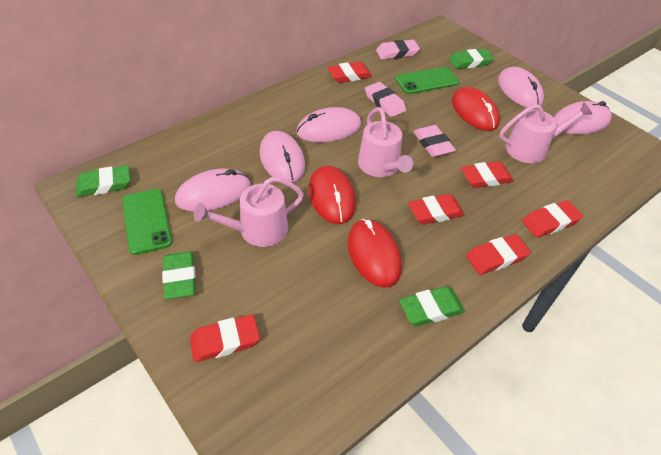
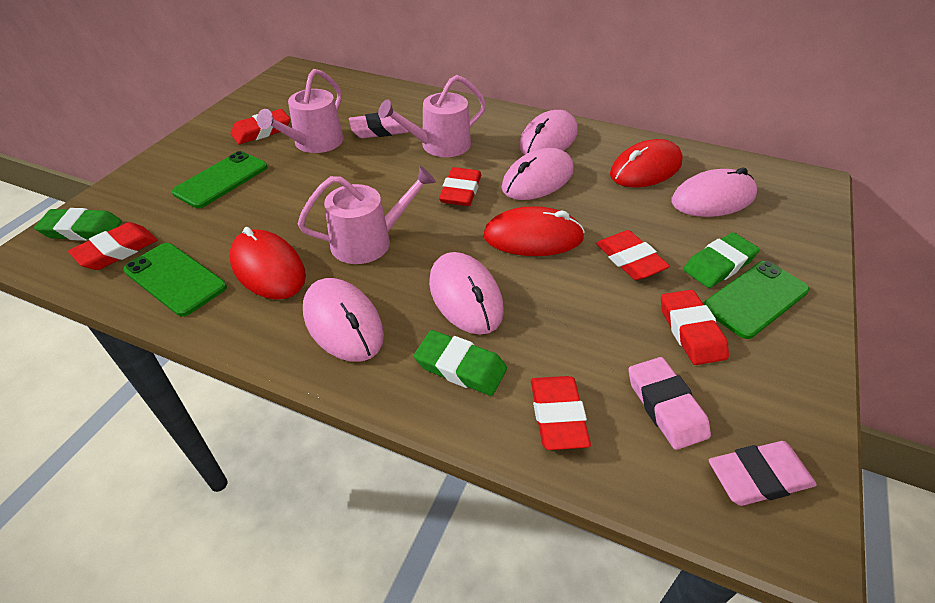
green eraser: [76,165,130,197] [162,251,196,299] [399,286,465,326] [449,49,494,69] = 4 -> [34,208,122,241] [414,330,507,396] [683,232,760,288] = 3
green phone: [122,189,172,255] [395,67,459,94] = 2 -> [123,243,227,316] [172,151,267,208] [703,261,810,339] = 3

